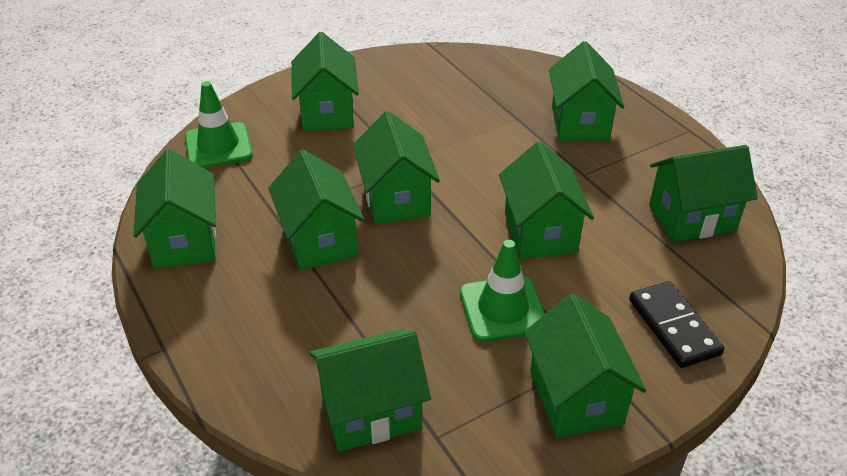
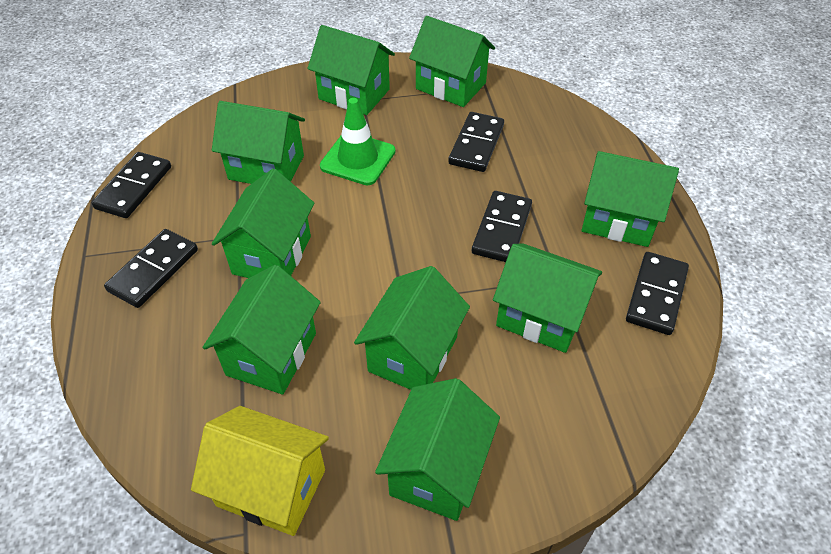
black domino: [629,281,724,368] = 1 -> [91,152,171,218] [104,229,198,308] [448,112,504,172] [472,191,532,262] [626,252,689,335] = 5
green traffic cone: [185,81,253,168] [460,240,545,342] = 2 -> [320,98,395,185] = 1
yellow house: none = 0 -> [191,406,329,536] = 1

